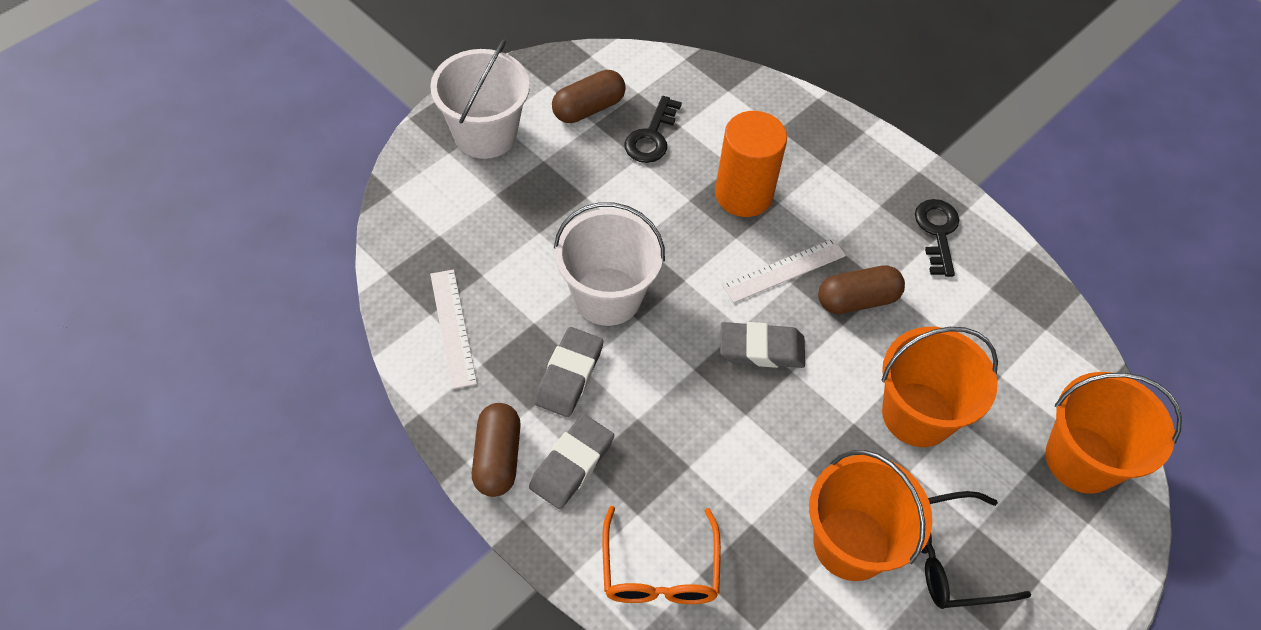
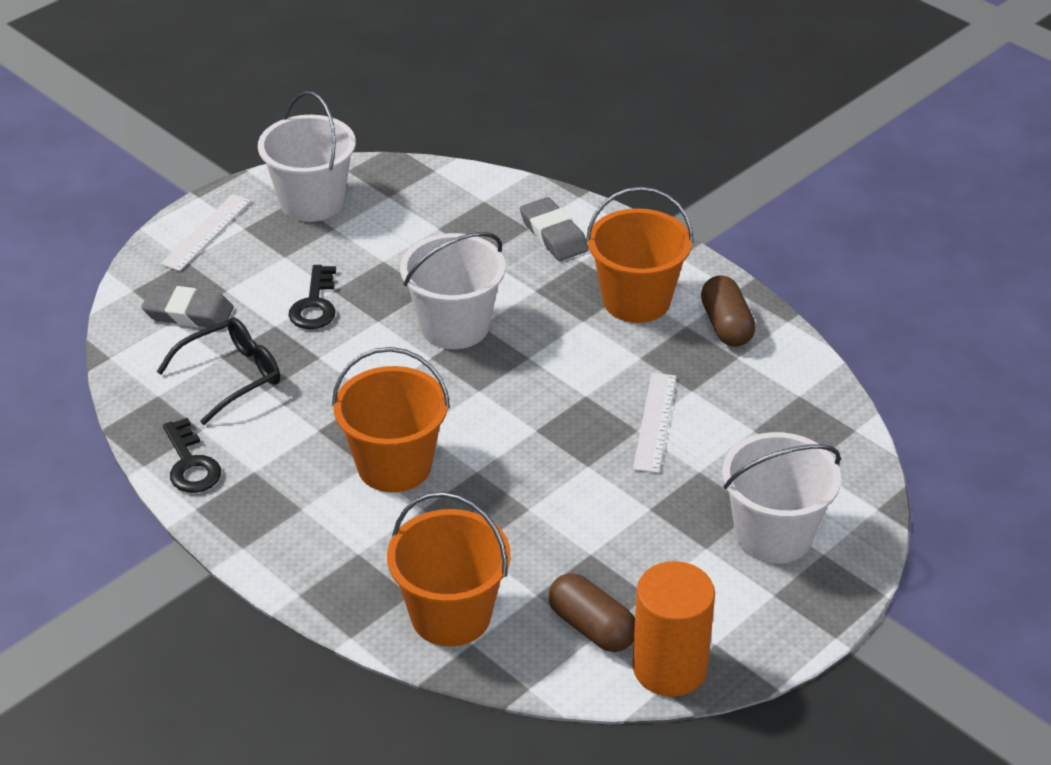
brown capsule: [472,403,521,497] [552,70,626,123] [818,265,905,314] = 3 -> [549,573,635,652] [701,275,756,347] = 2
grey eraser: [529,414,614,509] [534,327,603,417] [720,322,805,368] = 3 -> [141,285,234,329] [520,197,589,261] = 2
orange glasses: [602,506,721,604] = 1 -> none = 0
white bucket: [430,39,530,159] [554,202,665,326] = 2 -> [258,91,356,222] [400,232,505,349] [722,432,841,564] = 3

